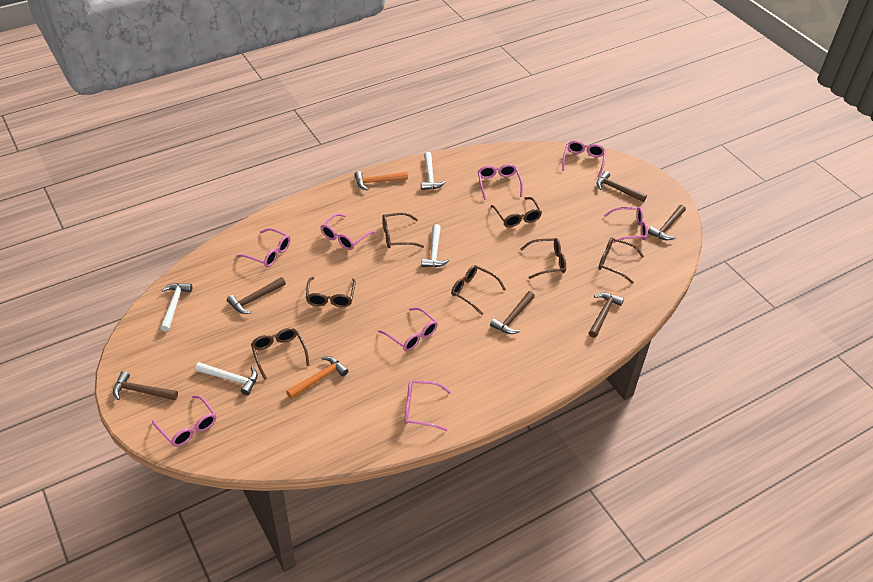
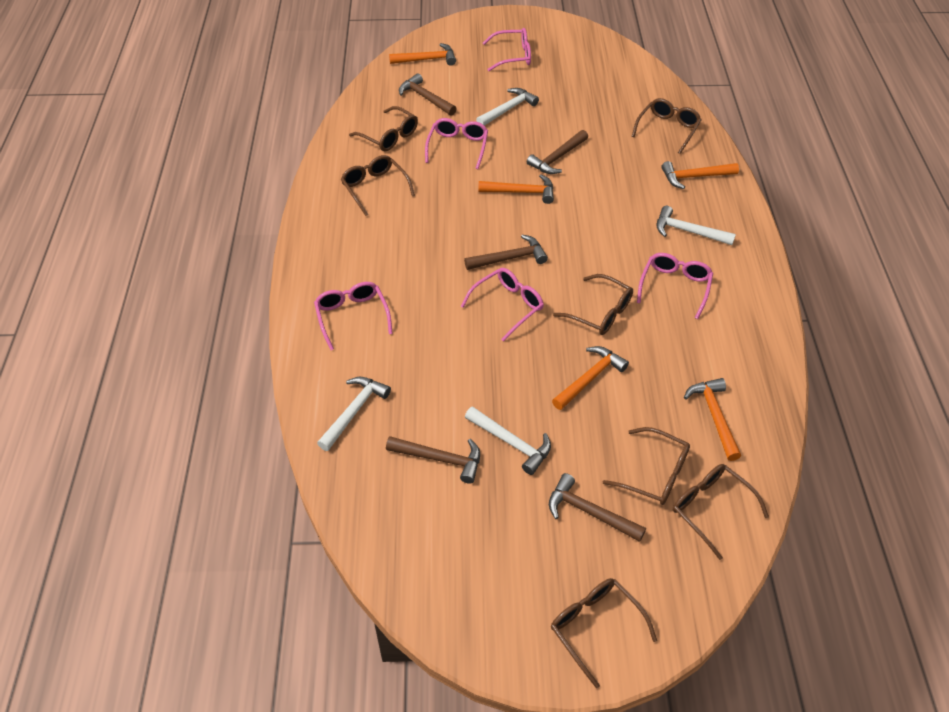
brown hammer: [113,371,178,400] [227,277,286,314] [490,291,535,334] [589,292,624,338] [596,171,647,202] [648,205,686,240] = 6 -> [386,436,480,484] [399,73,457,116] [464,235,548,270] [527,130,588,174] [549,473,646,542] = 5
orange hammer: [286,356,348,399] [354,171,408,191] = 2 -> [389,43,456,66] [478,174,554,204] [552,346,629,410] [661,161,739,189] [684,378,741,461] = 5
pink glasses: [152,395,216,447] [237,228,290,267] [320,213,375,250] [378,307,438,351] [404,380,451,431] [478,164,523,200] [562,140,606,178] [603,207,648,243] = 8 -> [314,282,393,350] [425,118,488,169] [461,268,544,342] [483,28,531,71] [637,253,713,319] = 5

